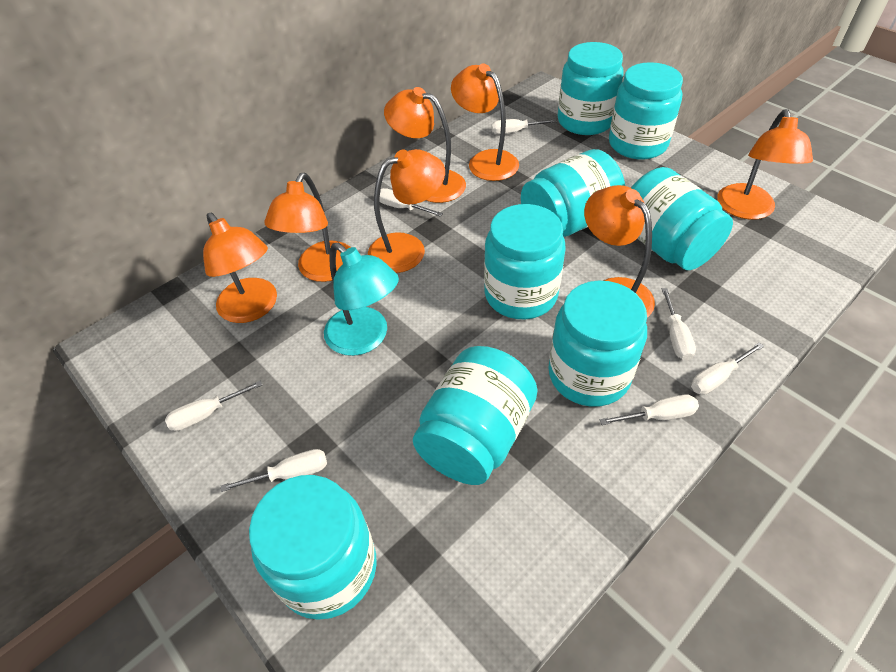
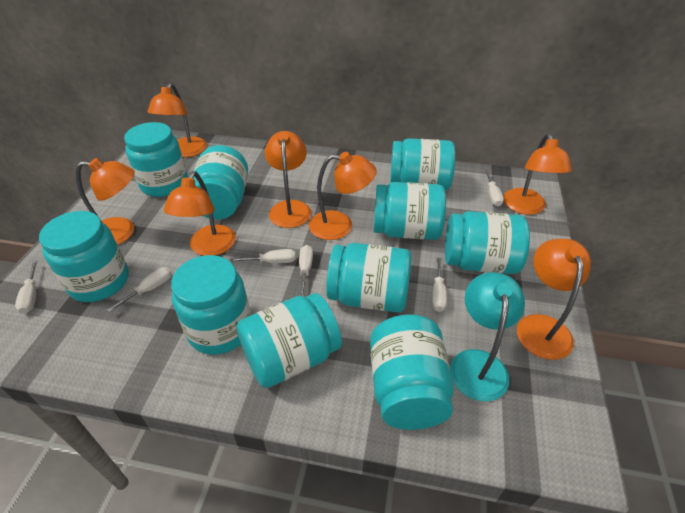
turquoise jar: [249,475,376,620] [413,346,538,485] [484,204,566,319] [521,149,625,237] [548,280,647,407] [558,42,624,135] [609,62,683,159] [631,167,733,270] = 8 -> [39,211,129,302] [124,122,188,197] [171,255,251,355] [193,145,248,219] [237,293,342,388] [326,243,411,312] [370,314,453,430] [374,182,446,240] [390,138,456,190] [445,211,530,274] = 10
white screwdriver: [165,381,262,431] [221,449,327,492] [380,188,443,217] [491,119,557,134] [600,395,699,425] [662,288,696,360] [691,342,764,395] = 7 -> [15,260,37,314] [107,267,172,313] [230,249,296,264] [299,245,313,297] [432,258,447,312] [485,170,504,206] = 6

